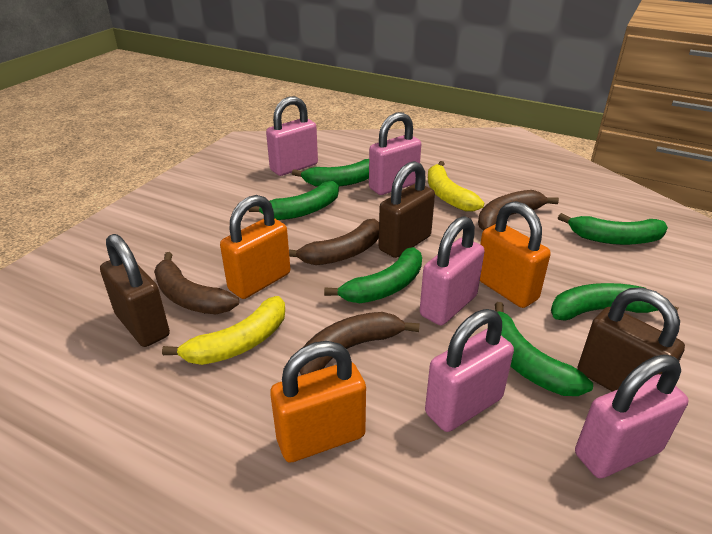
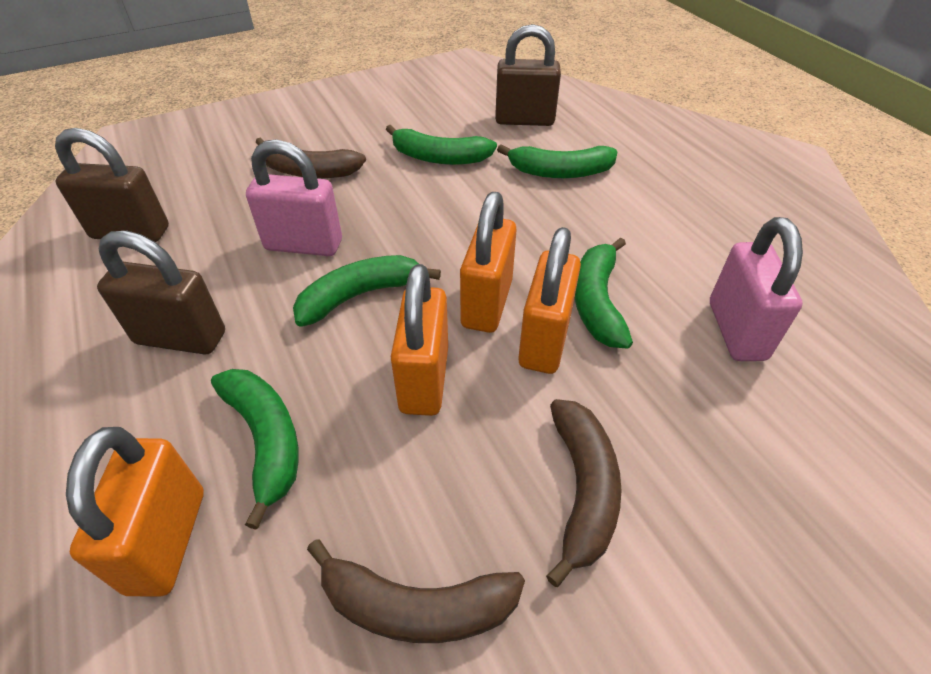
brown banana: [154,252,239,314] [289,219,379,265] [299,312,420,375] [478,190,559,231] = 4 -> [255,138,366,179] [307,539,525,643] [546,399,622,587] = 3
green banana: [248,181,339,220] [292,159,369,187] [324,247,422,303] [495,302,593,396] [551,283,679,321] [558,213,668,245] = 6 -> [211,369,298,530] [293,255,441,327] [386,125,497,165] [497,144,617,178] [575,238,633,349] = 5
orange padlock: [220,195,290,299] [270,341,366,463] [480,201,551,308] = 3 -> [66,427,204,597] [391,264,448,416] [460,192,517,333] [518,227,581,374] = 4
pink padlock: [266,96,318,176] [369,112,421,195] [420,216,485,325] [425,309,514,432] [575,354,688,478] = 5 -> [246,139,342,256] [710,217,803,361] = 2
yellow banana: [162,296,285,365] [428,161,484,211] = 2 -> none = 0

